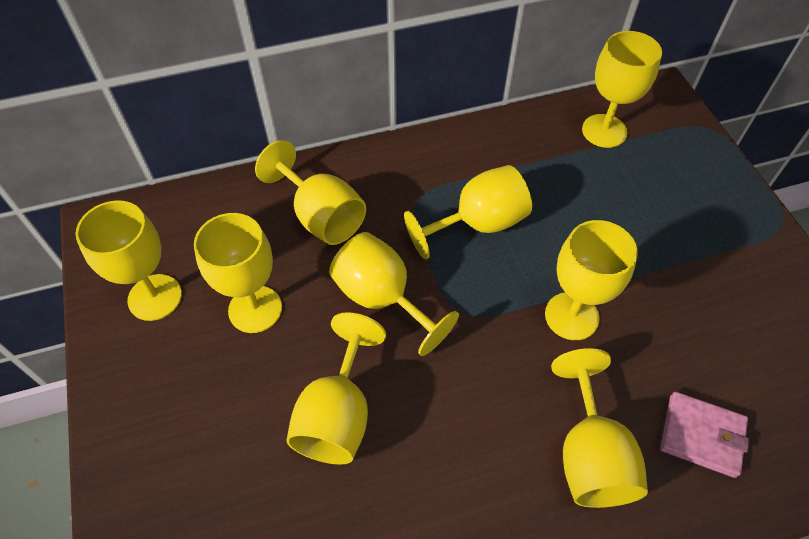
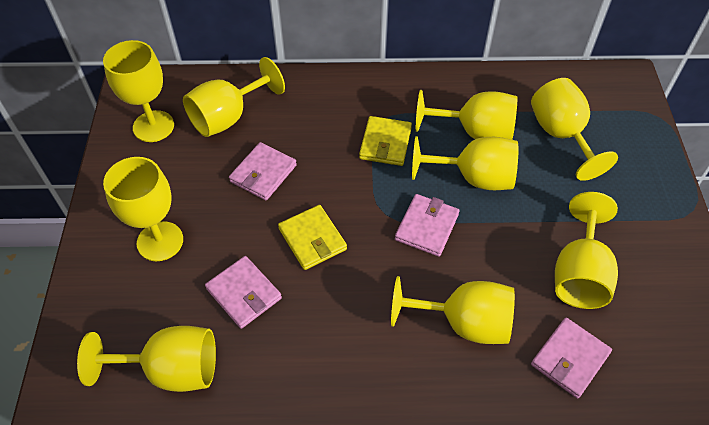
pink wallet: [660,392,749,478] = 1 -> [205,256,282,329] [229,142,297,201] [395,194,460,257] [531,318,612,399] = 4
yellow wallet: none = 0 -> [278,205,347,270] [359,116,412,166] = 2

